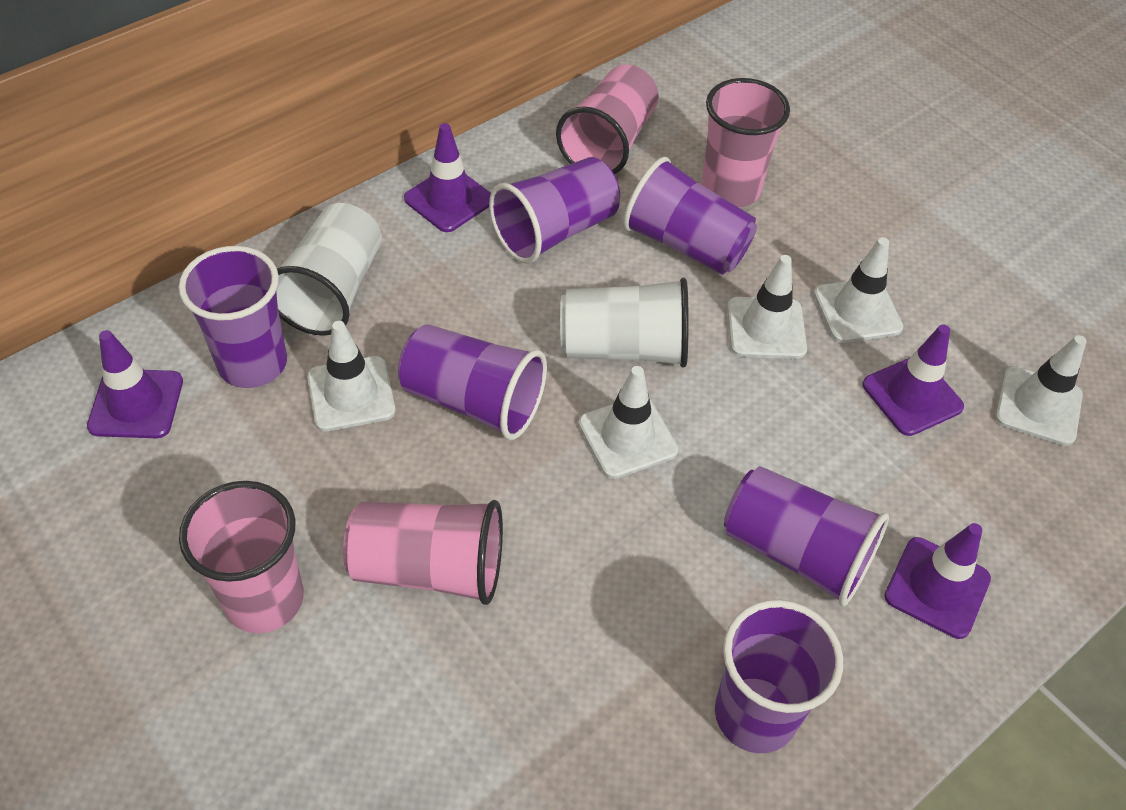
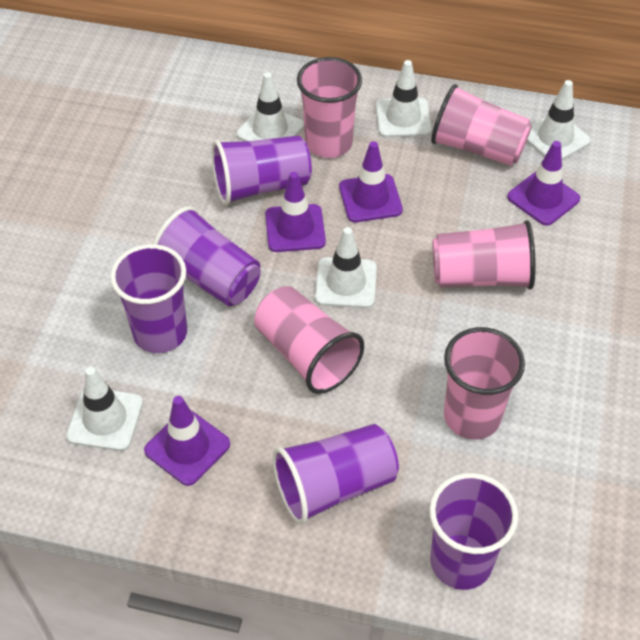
pink cup: [179,481,304,633] [343,500,503,605] [556,64,659,174] [701,78,790,208] = 4 -> [254,286,364,394] [297,57,362,158] [431,84,532,166] [433,220,536,290] [444,327,525,439] = 5
purple cup: [179,246,287,388] [398,324,547,440] [489,157,620,264] [623,157,757,275] [715,600,843,753] [724,466,889,607] = 6 -> [110,244,187,353] [153,206,261,306] [212,136,312,205] [272,424,399,525] [429,473,518,590] = 5
white cup: [276,203,382,336] [560,277,689,368] = 2 -> none = 0

